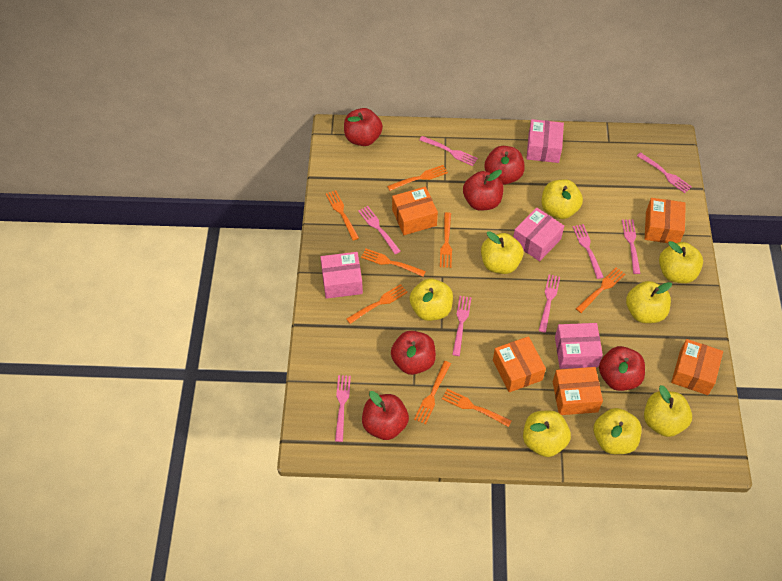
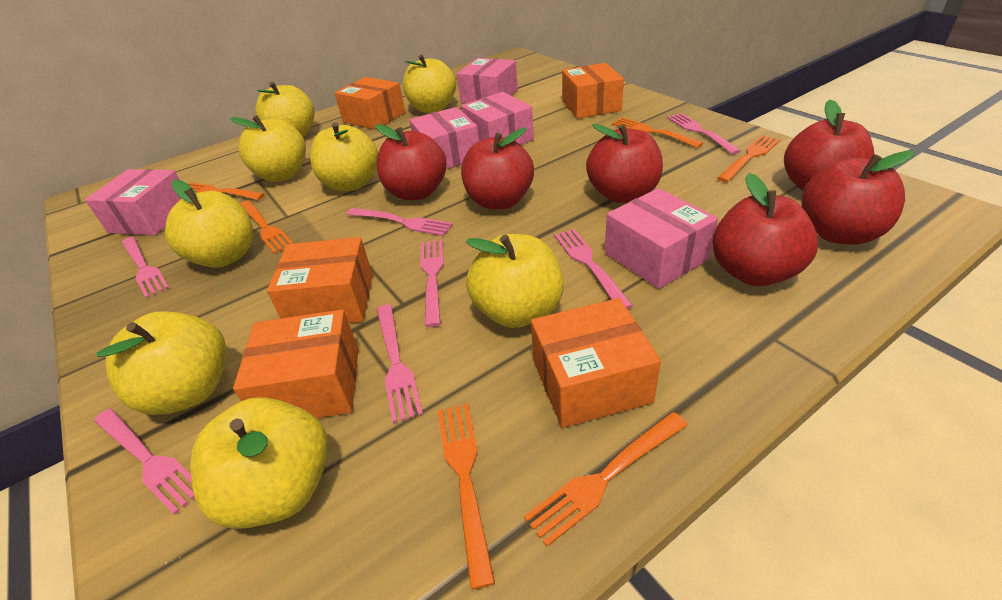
orange fork: [326,190,359,241] [346,284,408,324] [361,248,426,277] [387,165,448,191] [414,361,451,424] [440,212,452,268] [442,389,512,427] [576,267,625,313] = 8 -> [188,183,265,200] [240,201,293,254] [438,404,495,590] [524,412,688,547] [612,117,703,148] [717,135,781,182] = 6
pink box: [321,252,363,299] [513,207,564,261] [526,119,564,163] [555,323,603,369] = 4 -> [85,169,181,235] [409,107,479,169] [457,58,518,104] [461,92,534,145] [605,188,718,289] = 5
pink fork: [335,375,351,442] [358,206,401,254] [420,136,478,166] [452,296,471,356] [539,274,560,333] [573,224,603,279] [622,219,641,274] [637,152,692,193] = 8 -> [94,409,195,515] [122,237,169,298] [347,208,453,236] [377,304,423,423] [421,239,444,327] [554,229,633,309] [667,113,741,154] = 7

